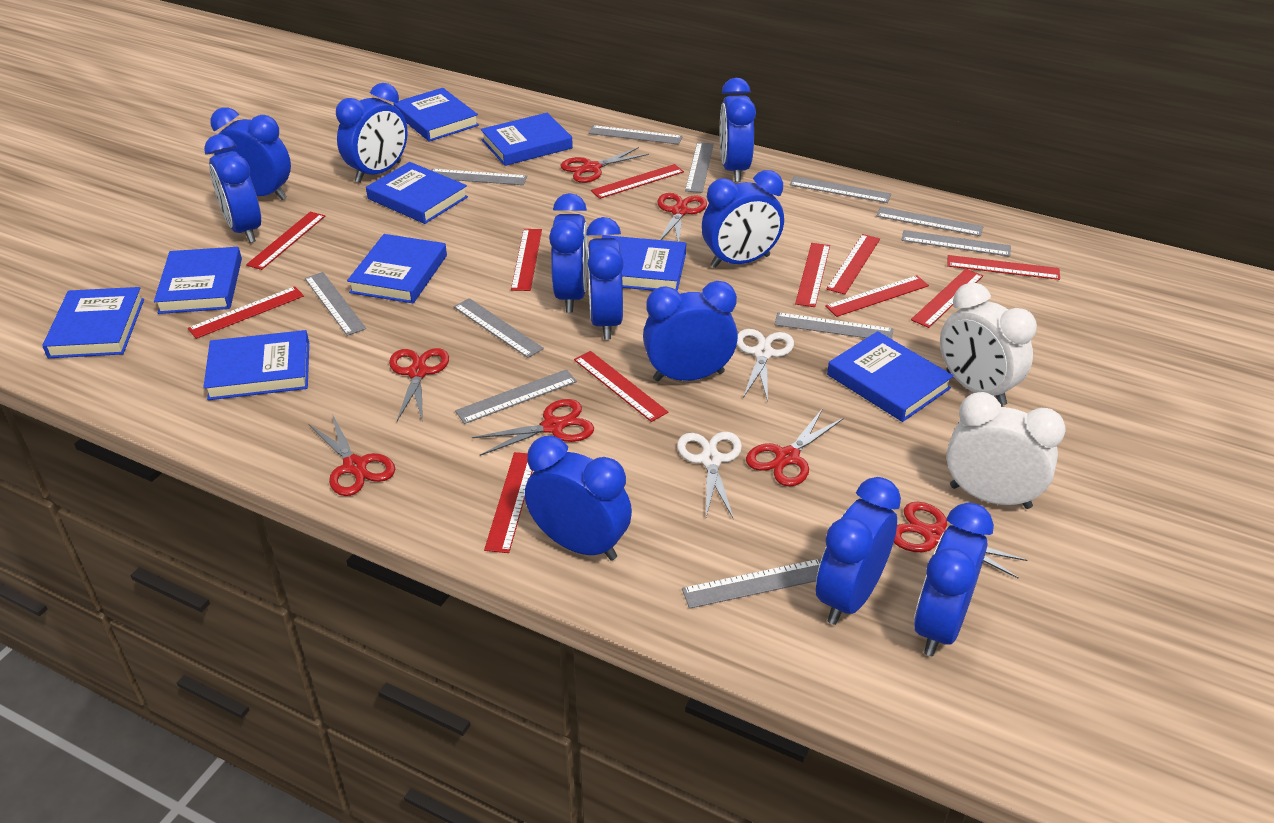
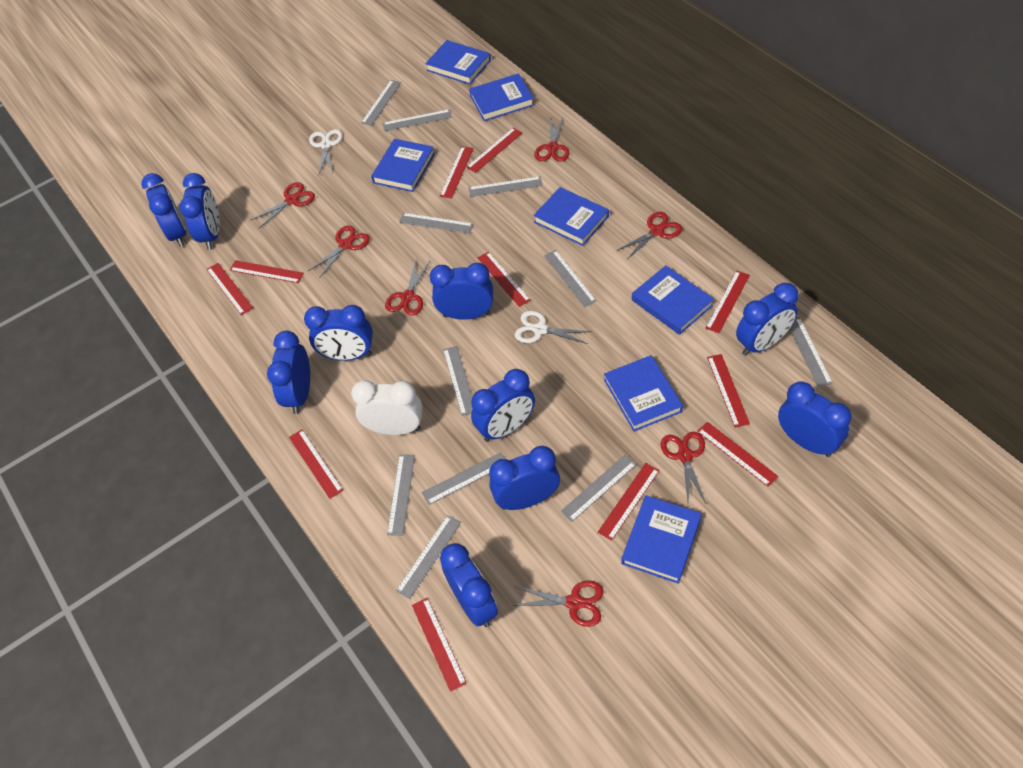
blue book: [42,287,144,358] [154,247,242,314] [203,330,309,400] [347,234,447,303] [366,162,468,224] [394,88,479,142] [481,113,573,166] [602,235,686,291] [827,331,954,422] = 9 -> [371,139,435,192] [425,40,491,85] [469,73,534,121] [533,187,609,246] [604,355,683,432] [621,495,702,584] [632,265,714,335] = 7
blue clock: [204,134,261,243] [210,107,291,200] [336,83,408,183] [525,436,632,561] [549,193,588,313] [586,217,624,340] [643,281,738,381] [702,170,784,268] [720,78,756,182] [816,477,901,625] [914,502,994,656] = 11 -> [141,173,186,247] [179,173,220,250] [267,331,310,414] [304,305,373,361] [430,263,493,320] [440,543,498,627] [471,369,535,442] [489,446,560,510] [736,283,798,356] [778,381,852,457] = 10
white clock: [940,282,1037,406] [946,392,1066,509] = 2 -> [351,380,423,435] = 1

